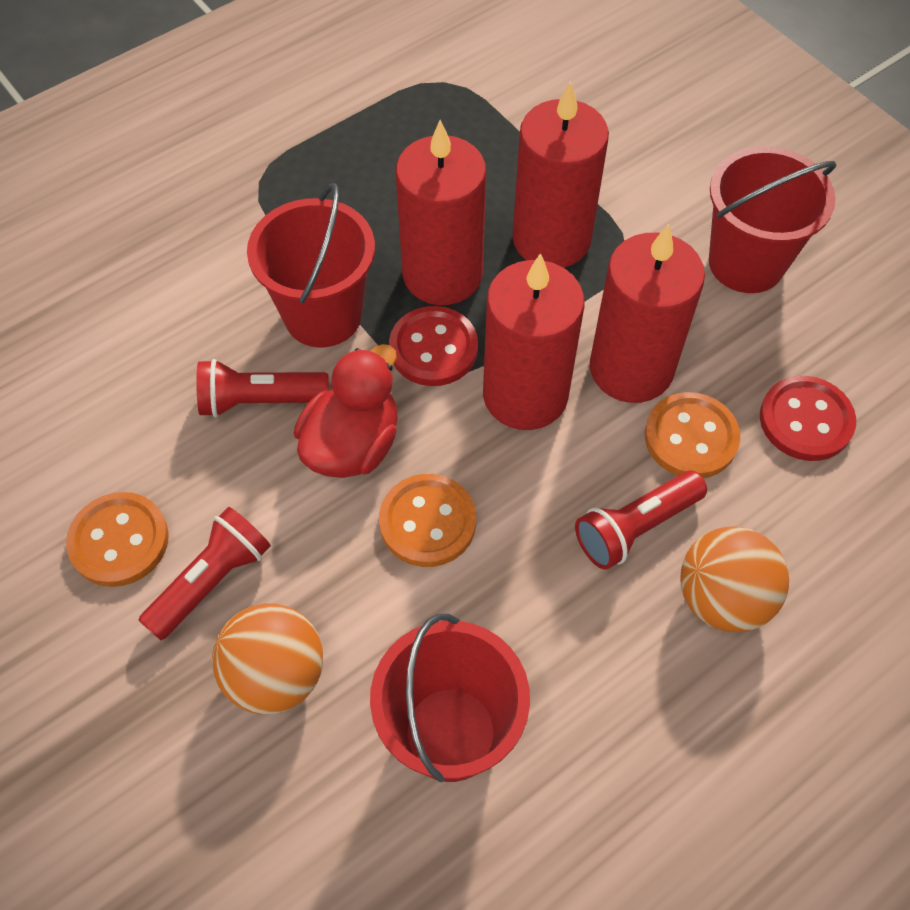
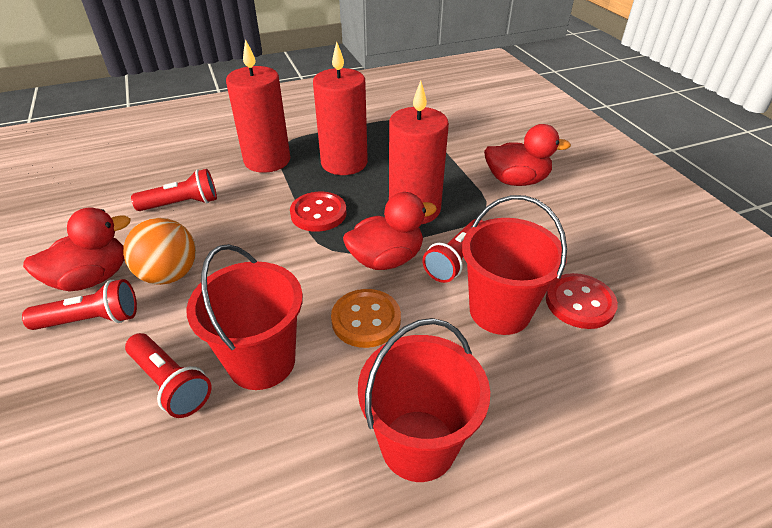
orange ball: [212,603,323,714] [680,526,789,632] = 2 -> [123,218,196,285] = 1
orange button: [66,492,169,587] [379,474,476,567] [645,392,740,478] = 3 -> [331,289,401,348] = 1
red candle: [396,120,486,305] [483,253,584,430] [512,81,609,268] [590,224,705,403] = 4 -> [226,39,291,173] [313,42,368,175] [389,80,449,224] = 3
red duck: [294,344,398,478] = 1 -> [23,207,131,292] [343,192,437,270] [484,124,571,186] = 3
red flashlight: [139,507,271,640] [196,359,329,417] [575,471,707,570] = 3 -> [22,279,137,330] [125,333,212,418] [131,169,217,211] [423,219,483,283] = 4

